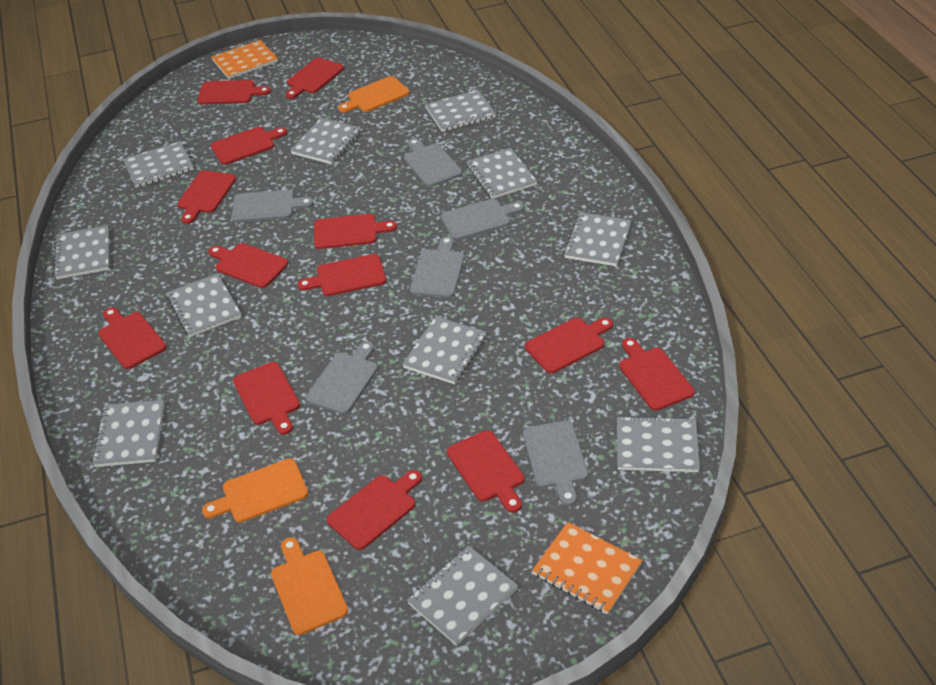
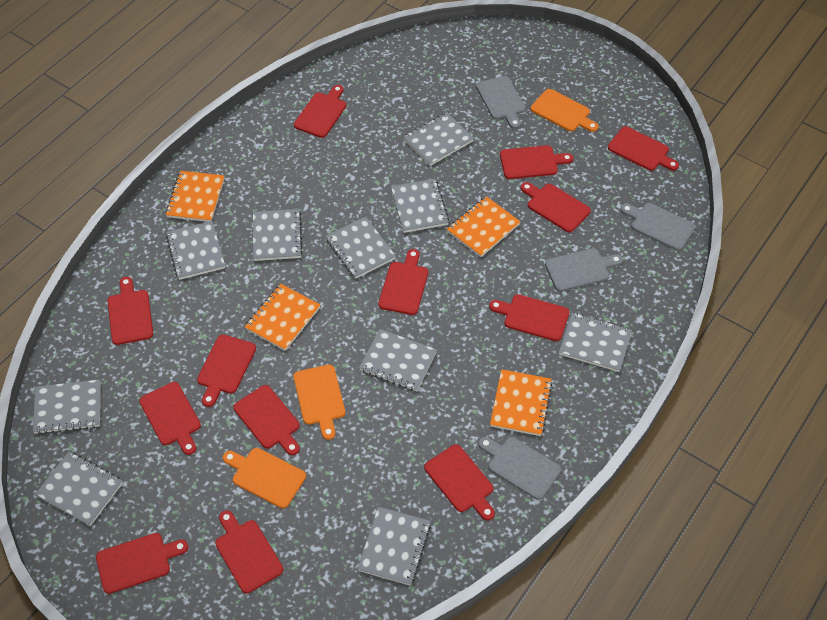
grey cutting board: [232,190,314,222] [306,341,378,414] [404,138,462,187] [410,236,464,298] [441,199,524,240] [523,421,588,506] = 6 -> [476,76,525,129] [479,437,561,500] [545,248,623,292] [620,203,696,251] = 4
grey notebook: [53,225,109,279] [92,400,164,467] [123,141,194,188] [167,273,241,337] [290,118,361,164] [402,317,487,384] [407,545,518,646] [425,90,496,132] [466,148,537,199] [564,212,631,266] [617,416,700,472] = 11 -> [33,380,101,434] [35,452,123,526] [166,221,225,280] [253,209,303,261] [326,217,396,279] [357,507,431,586] [359,329,437,391] [391,179,449,233] [403,113,474,166] [559,313,632,372] = 10
orange notebook: [211,40,278,79] [532,522,642,614] = 2 -> [166,171,225,222] [245,284,320,351] [447,196,521,257] [490,369,553,436] = 4

